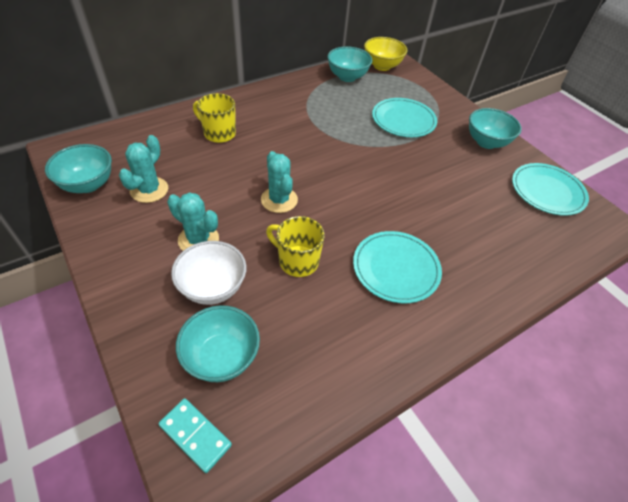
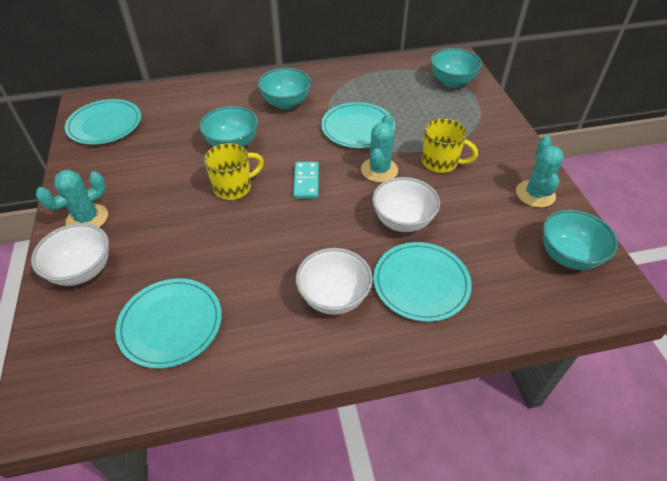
turquoise plate: [353,231,442,303] [372,98,437,137] [512,163,589,216] = 3 -> [65,99,141,145] [115,279,222,369] [321,102,395,148] [373,242,472,322] = 4
white bowl: [171,241,246,305] = 1 -> [31,223,109,286] [296,248,373,315] [372,177,440,232] = 3
yellow bowl: [364,37,407,71] = 1 -> none = 0

